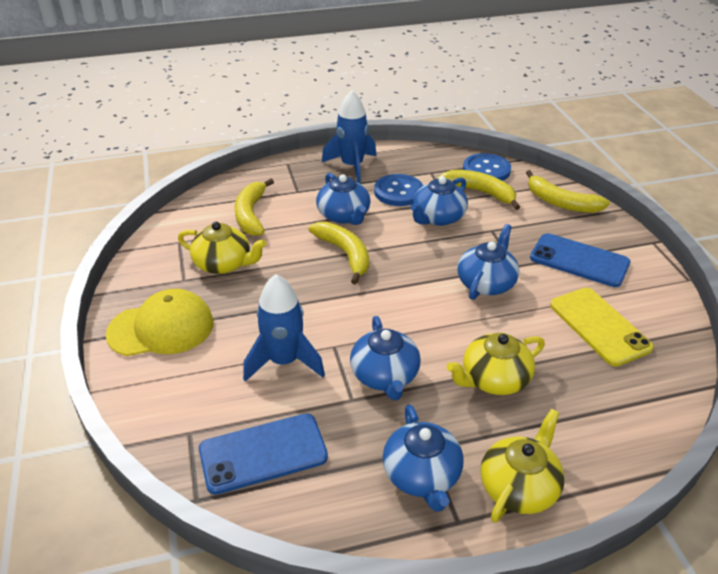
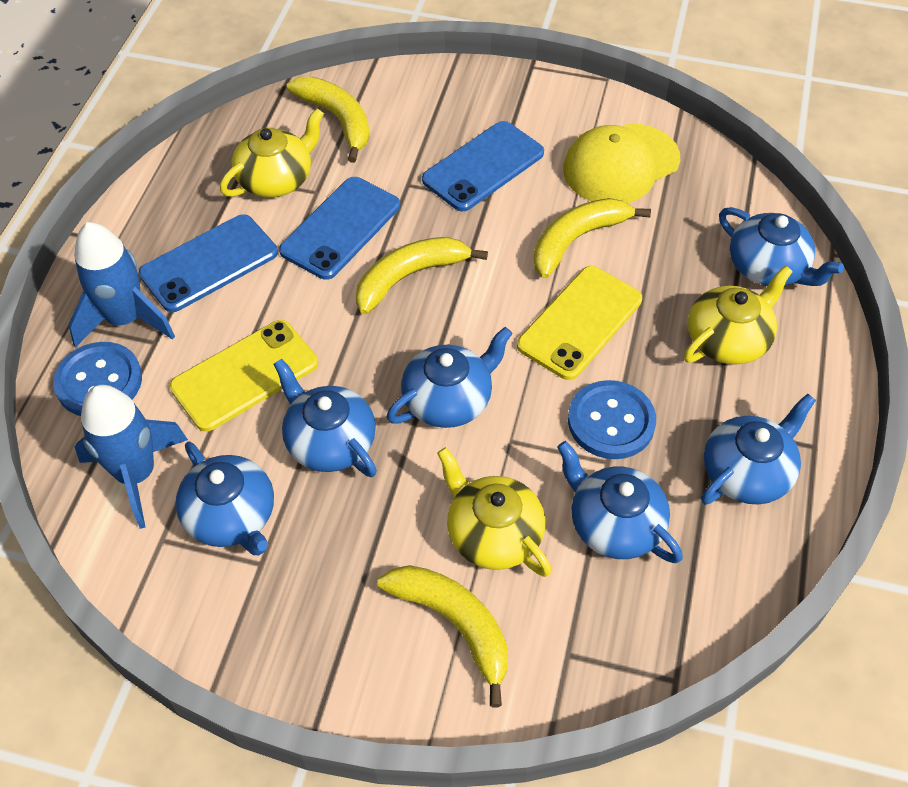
blue phone: [199,413,328,495] [530,233,630,287] = 2 -> [139,214,278,312] [279,177,400,280] [422,121,544,212] = 3
blue teapot: [316,173,371,225] [350,316,421,400] [383,404,463,512] [410,176,468,226] [457,224,519,300] = 5 -> [175,442,274,555] [273,359,377,477] [387,327,513,428] [557,441,683,563] [701,394,816,505] [719,207,844,286] = 6
yellow phone: [550,288,654,366] = 1 -> [169,320,318,432] [517,266,642,380] = 2

